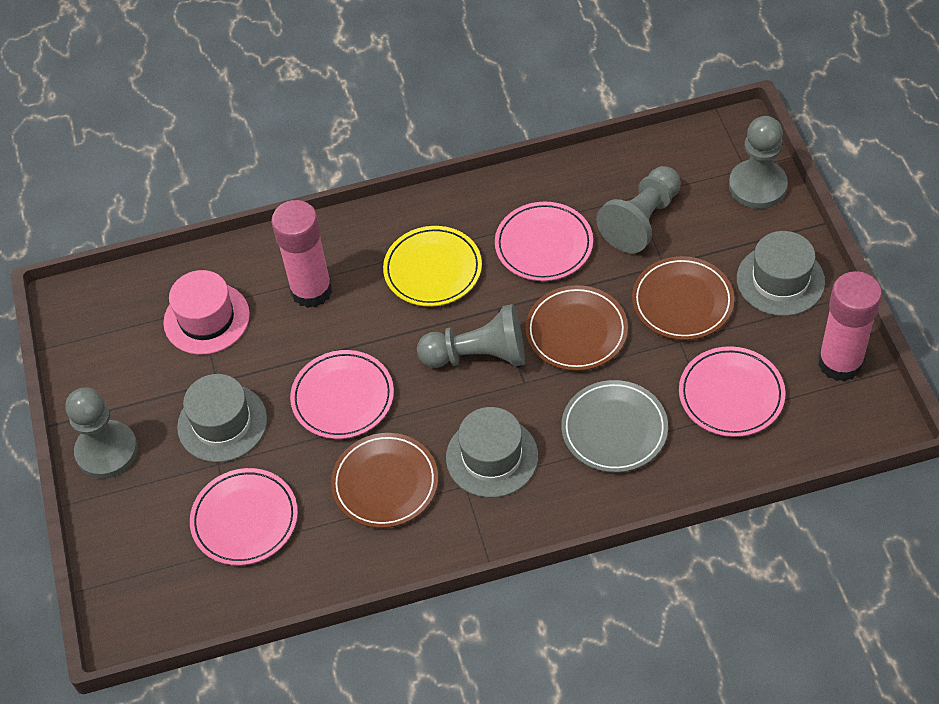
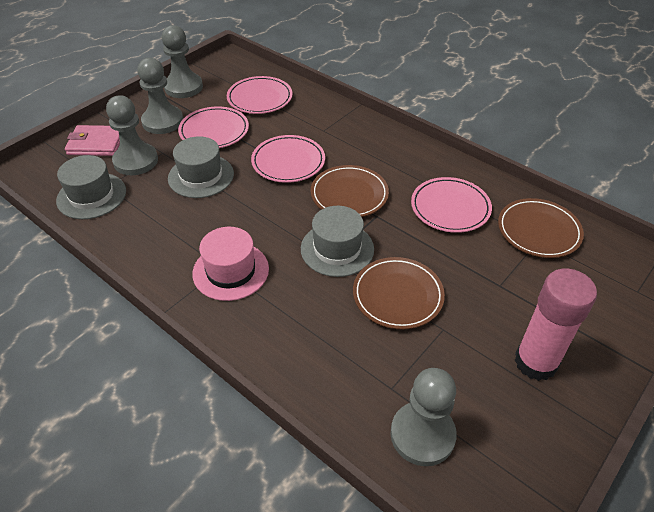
grey plate: [561,380,668,473] = 1 -> none = 0
pink glue stick: [271,200,332,308] [818,271,882,382] = 2 -> [514,269,597,381] = 1
pink wallet: none = 0 -> [65,125,120,156] = 1
yellow plate: [383,226,482,307] = 1 -> none = 0

